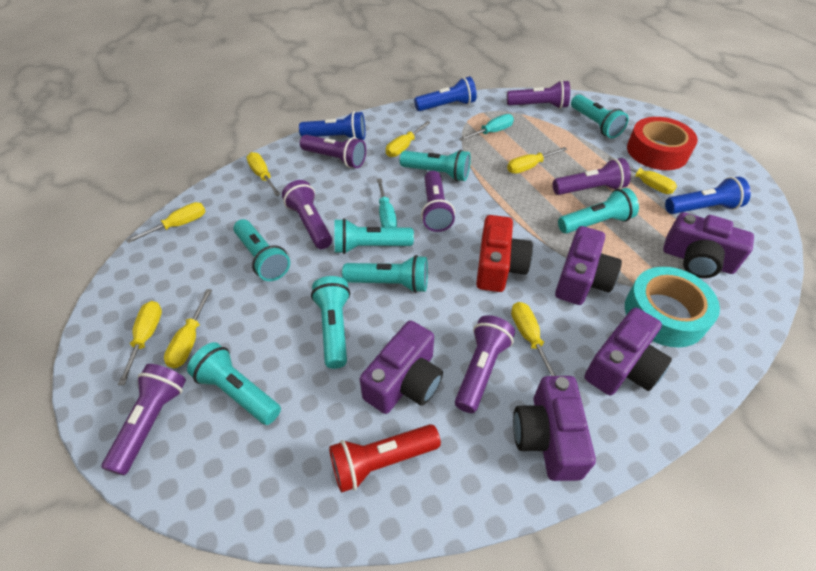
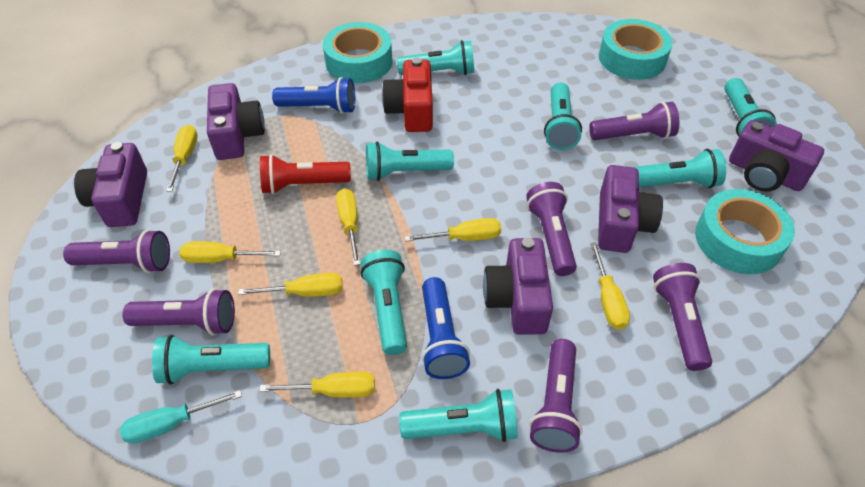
blue flashlight: [299,111,365,140] [414,76,477,111] [665,177,751,214] = 3 -> [272,77,355,114] [421,277,470,379] = 2
purple flashlight: [102,364,186,475] [282,180,332,249] [300,135,366,168] [421,171,455,232] [455,315,515,413] [507,80,570,109] [553,158,631,195] = 7 -> [63,229,170,273] [122,288,235,335] [526,182,577,276] [529,339,582,453] [589,101,679,140] [653,263,712,371] = 6
red tape: [627,117,698,170] = 1 -> none = 0
turquoise screwdriver: [377,178,397,227] [459,114,514,141] = 2 -> [120,390,242,443] = 1
turquoise tape: [625,267,720,347] = 1 -> [323,22,392,83] [599,19,673,80] [695,189,795,274] = 3
yellow screwdriver: [118,301,162,385] [127,202,205,243] [164,289,212,368] [247,152,281,196] [386,121,431,157] [507,147,567,174] [511,302,557,376] [608,157,677,194] = 8 -> [166,125,198,192] [180,241,281,263] [238,273,343,297] [259,371,375,398] [336,188,360,266] [404,218,501,242] [590,242,630,330] = 7

